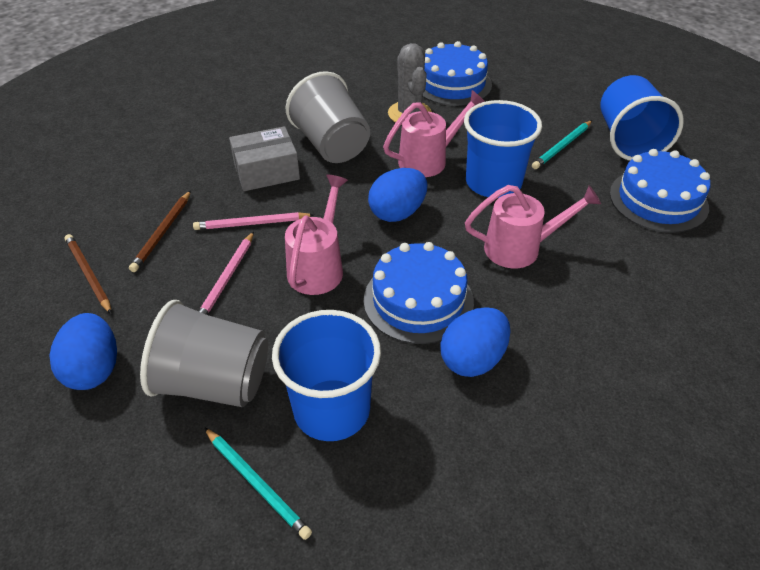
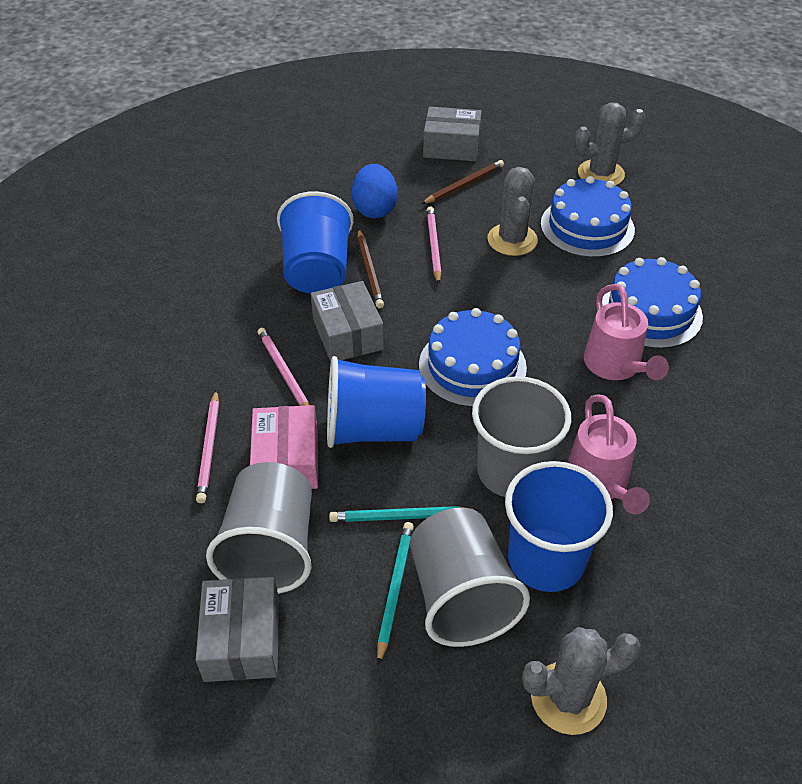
blue egg: [50,313,117,390] [368,168,427,222] [440,307,511,377] = 3 -> [352,164,398,219] = 1
grey box: [229,126,300,191] = 1 -> [196,577,279,682] [311,281,384,362] [423,107,482,161] = 3
grey cactus: [388,43,432,125] = 1 -> [487,167,538,256] [522,627,641,735] [574,102,646,185] = 3
grey cup: [140,300,268,407] [286,71,370,163] = 2 -> [206,462,312,594] [410,508,530,647] [472,376,571,497] = 3
pink box: none = 0 -> [250,405,318,489] = 1
pink pencil: [193,212,314,230] [198,231,254,315] = 2 -> [196,390,219,503] [257,328,309,406] [427,206,442,284] = 3
pink watering can: [285,175,348,295] [383,90,485,177] [465,185,601,268] = 3 -> [567,394,650,514] [584,284,669,380] = 2

